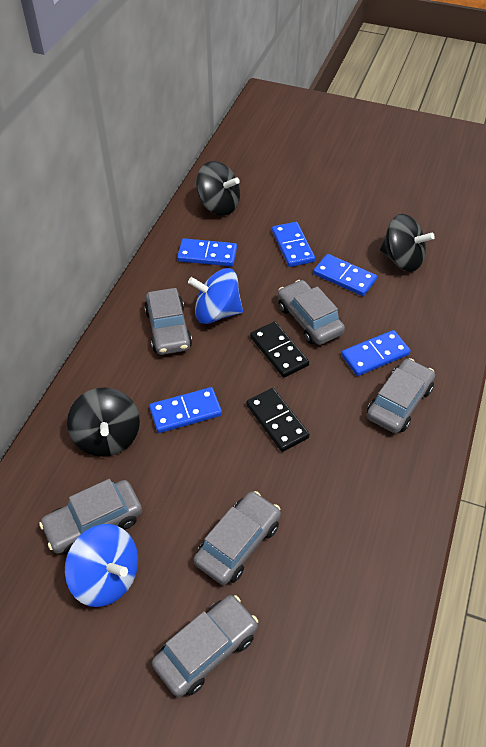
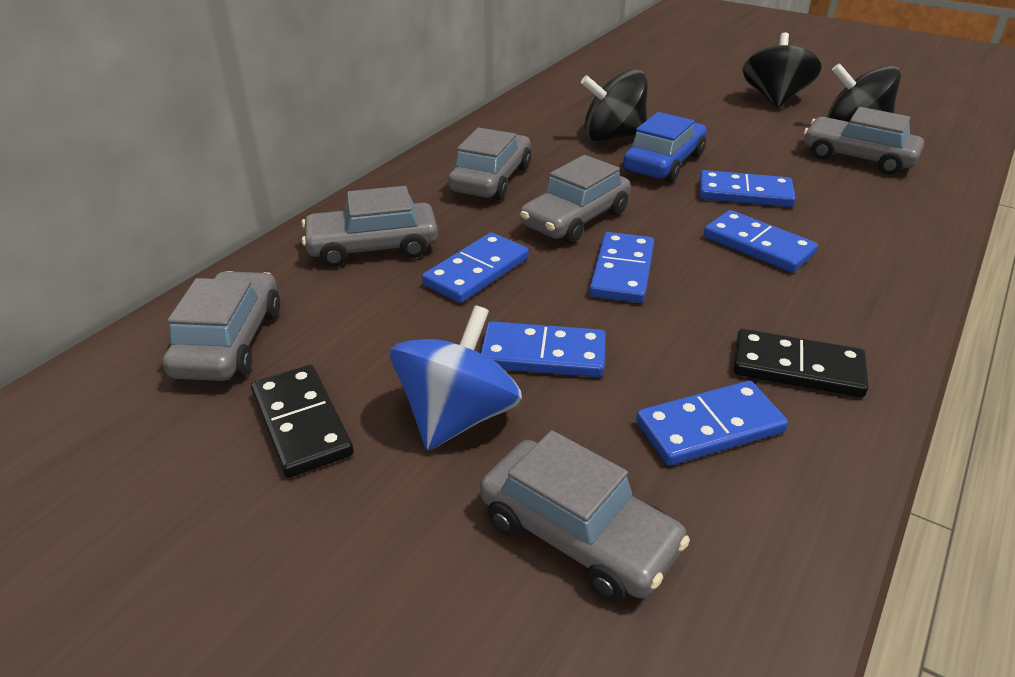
blue car: none = 0 -> [623,112,707,182] = 1
blue domino: [149,387,222,433] [177,238,237,266] [272,222,315,267] [313,254,377,296] [341,330,411,376] = 5 -> [422,233,529,303] [481,321,606,377] [589,232,654,303] [636,381,788,466] [700,170,796,207] [704,210,818,272] = 6
blue spinning top: [65,524,138,607] [188,268,243,324] = 2 -> [390,305,522,450] = 1

